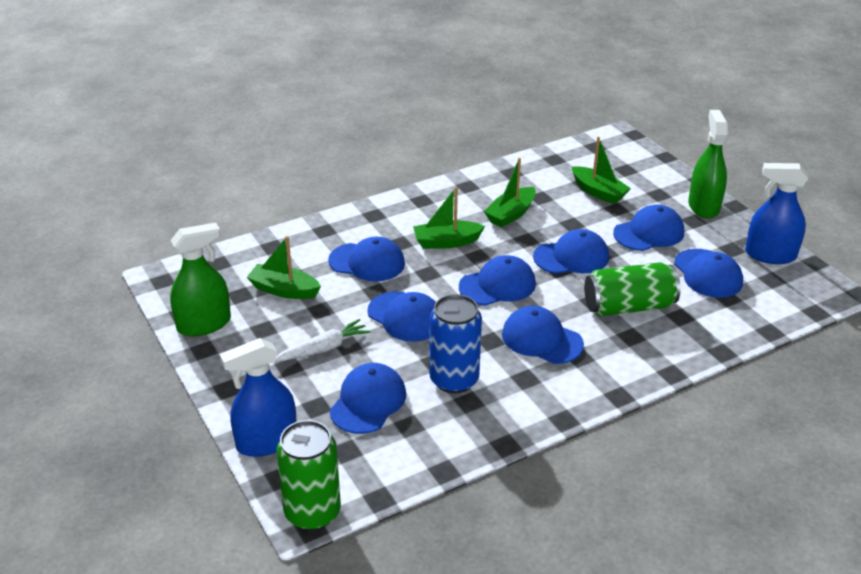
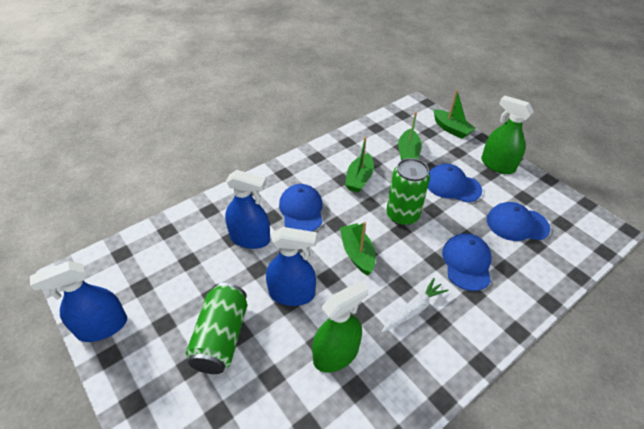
blue can: [429,294,482,393] = 1 -> none = 0
blue cap: [328,237,405,281] [329,363,406,434] [367,291,436,342] [459,255,536,306] [502,306,584,364] [533,229,609,274] [613,205,684,251] [674,249,743,298] = 8 -> [279,184,323,231] [428,164,482,203] [442,233,492,291] [487,202,550,241] = 4
blue spray bottle: [220,338,296,457] [745,163,808,264] = 2 -> [30,261,127,342] [225,170,270,249] [266,227,317,306] = 3

